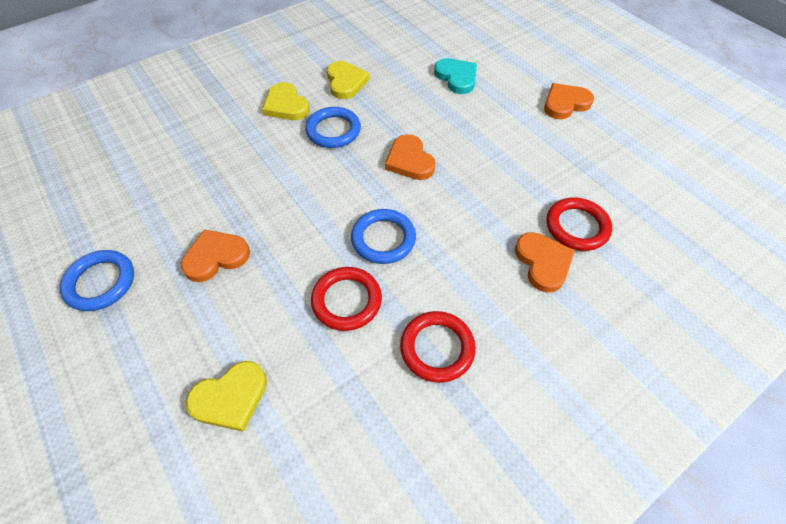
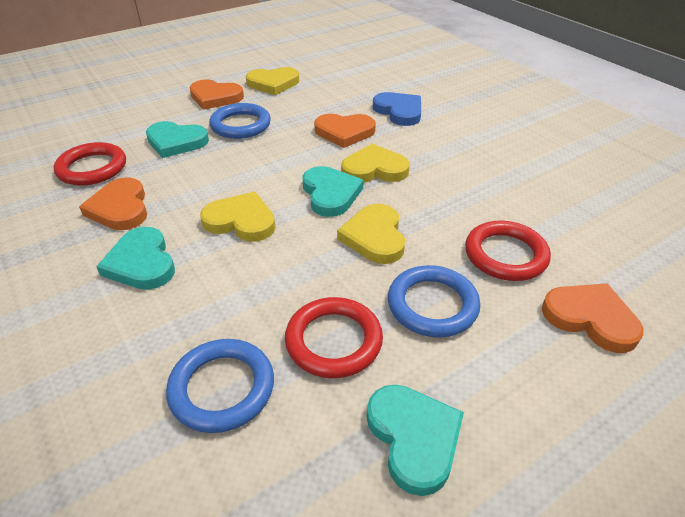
blue heart: none = 0 -> [373,92,421,126] = 1
turquoise heart: [434,58,477,94] = 1 -> [96,227,175,290] [146,121,209,158] [303,166,364,217] [367,384,464,496] = 4
yellow heart: [186,361,267,432] [262,82,310,120] [327,61,370,99] = 3 -> [200,192,276,242] [246,67,299,95] [337,204,405,264] [341,144,410,183] = 4

